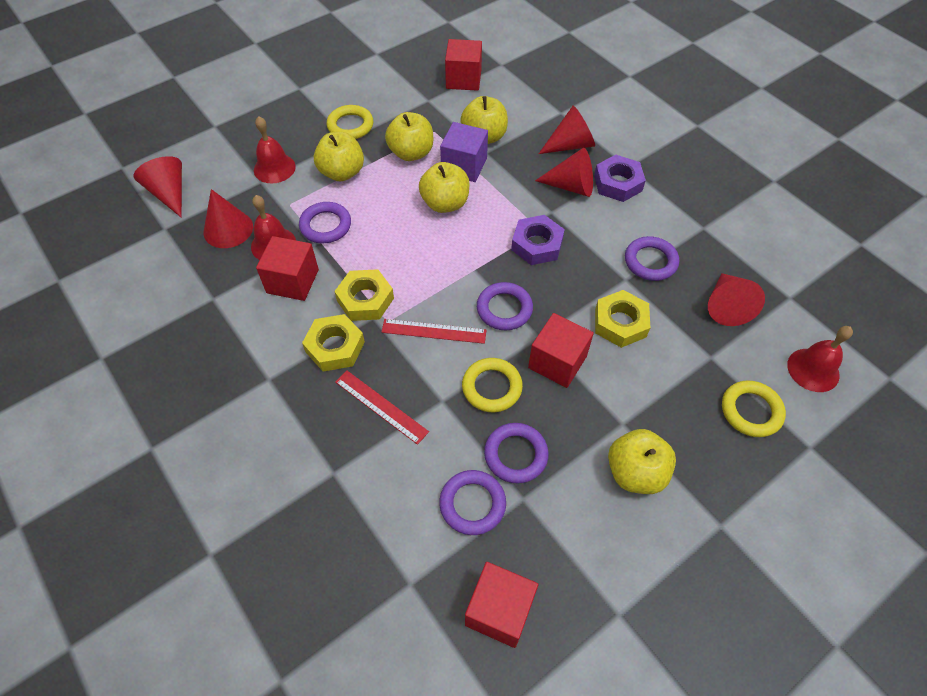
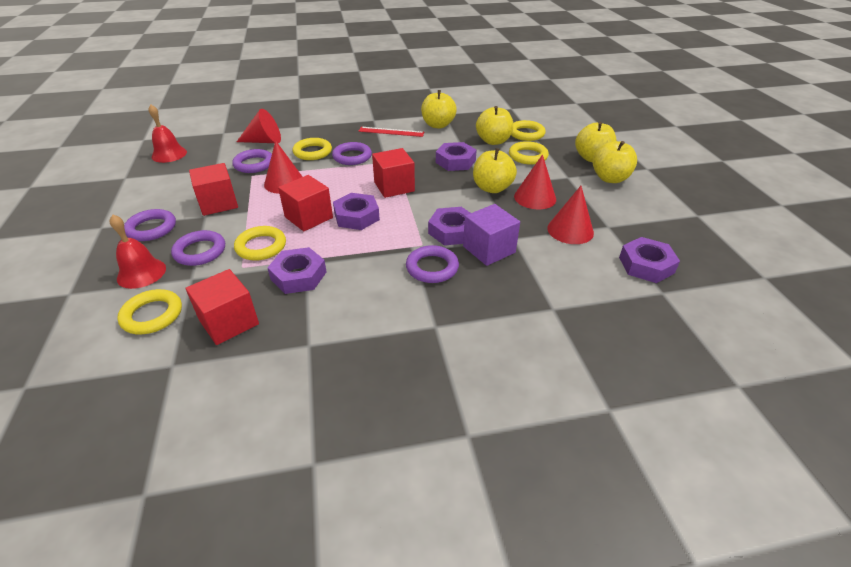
purple nut: [511,215,565,265] [594,155,646,202] = 2 -> [267,247,326,294] [333,193,380,230] [428,207,470,245] [436,142,477,171] [619,237,680,283] = 5
red bell: [251,195,296,260] [254,116,296,183] [787,326,853,392] = 3 -> [110,214,166,289] [148,105,187,163] = 2
red cone: [134,156,182,218] [204,189,253,248] [535,148,593,197] [539,106,595,154] [708,273,765,326] = 5 -> [237,109,281,143] [264,141,303,194] [514,154,556,209] [547,186,594,244] = 4
red ruler: [335,371,429,445] [382,319,487,344] = 2 -> [358,127,425,137] = 1
yellow nut: [302,314,365,372] [334,269,394,321] [595,290,650,348] = 3 -> none = 0
yellow ring: [327,105,373,139] [462,358,523,412] [722,380,786,437] = 3 -> [117,289,182,334] [234,226,286,261] [293,138,332,160] [509,141,549,165] [511,120,546,141] = 5

